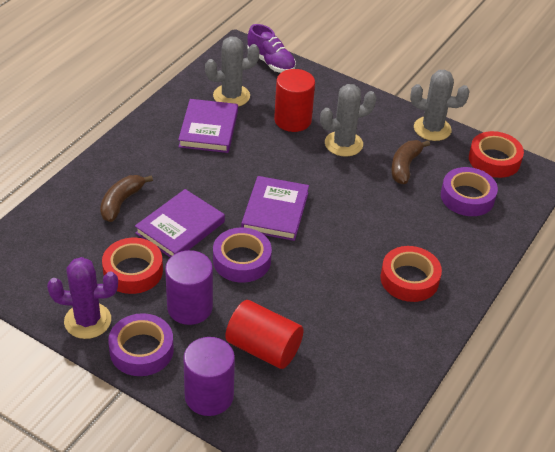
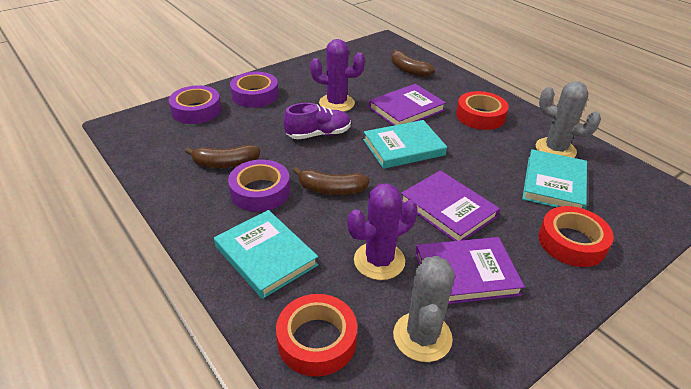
brown banana: [100,175,153,222] [391,140,430,184] = 2 -> [185,145,260,168] [293,167,370,195] [391,49,435,77] = 3
grey cactus: [205,36,260,107] [320,84,377,157] [410,70,470,141] = 3 -> [393,256,455,362] [536,81,601,158] = 2
purple cactus: [47,257,118,339] = 1 -> [310,39,365,112] [347,183,418,280] = 2
purple cylinder: [165,250,213,325] [183,337,235,416] = 2 -> none = 0
red cylinder: [225,300,304,369] [274,69,315,132] = 2 -> none = 0
turquoise book: none = 0 -> [214,210,318,299] [363,120,447,169] [522,149,587,209] = 3

